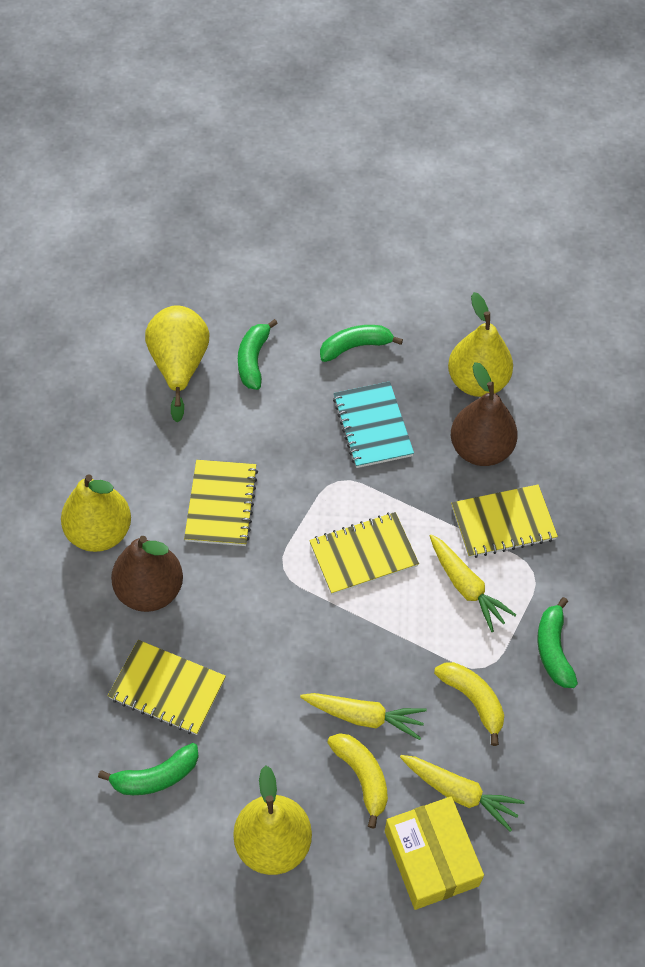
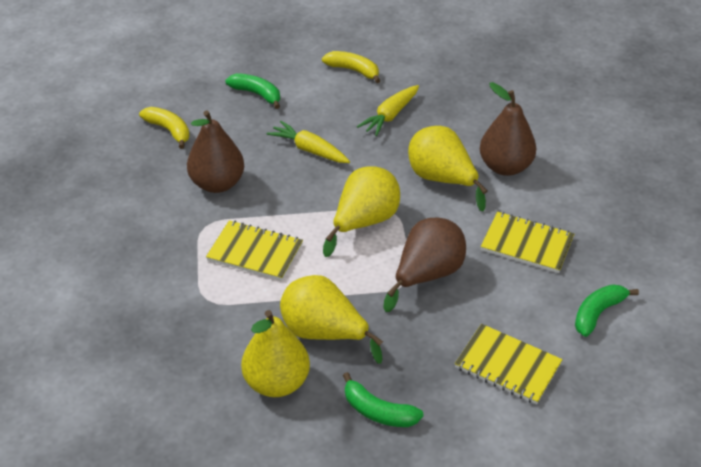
brown pear: [111,536,183,612] [451,362,518,466] = 2 -> [187,110,244,193] [383,217,466,312] [480,82,536,176] = 3
green banana: [98,743,199,795] [238,319,278,390] [320,325,403,362] [537,597,578,688] = 4 -> [225,73,280,109] [343,372,424,427] [575,284,639,337] = 3
turquoise notebook: [333,381,414,468] = 1 -> none = 0
yellow box: [385,796,484,910] = 1 -> none = 0
yellow carrot: [300,693,427,740] [400,755,525,832] [430,534,516,632] = 3 -> [267,121,350,163] [357,85,419,136] = 2
yellow notebook: [108,640,226,735] [184,460,258,546] [309,512,419,595] [451,484,558,558] = 4 -> [206,220,303,281] [455,324,563,405] [481,212,574,273] = 3

